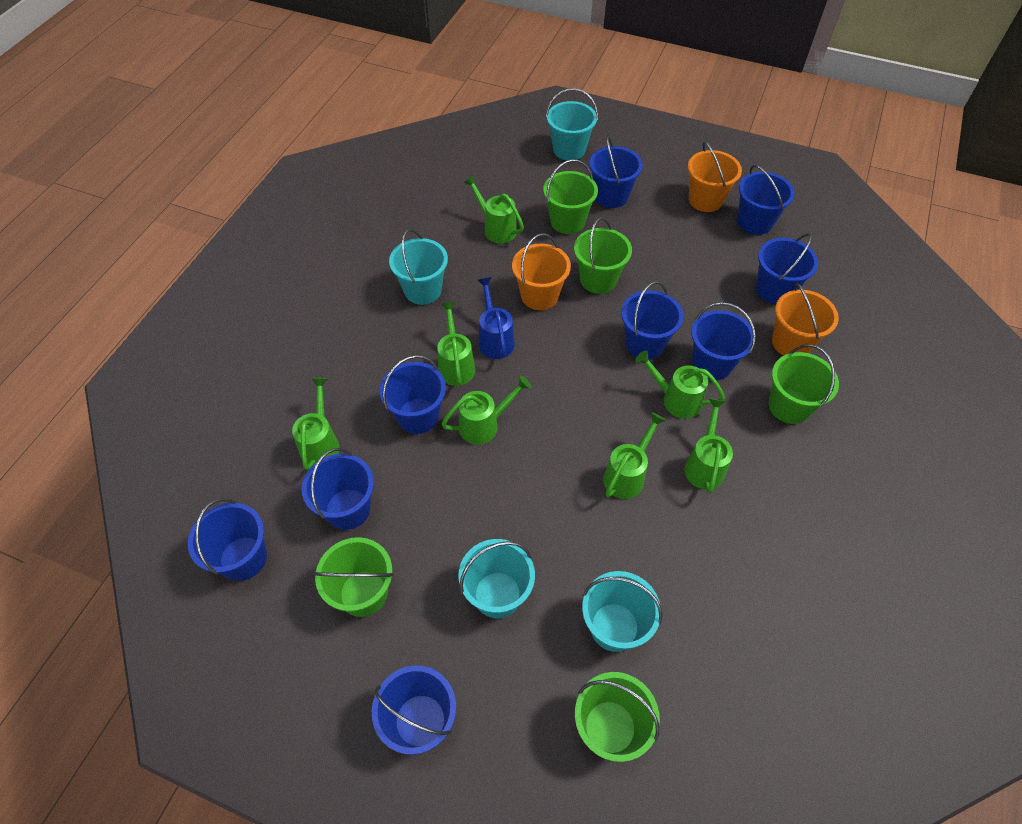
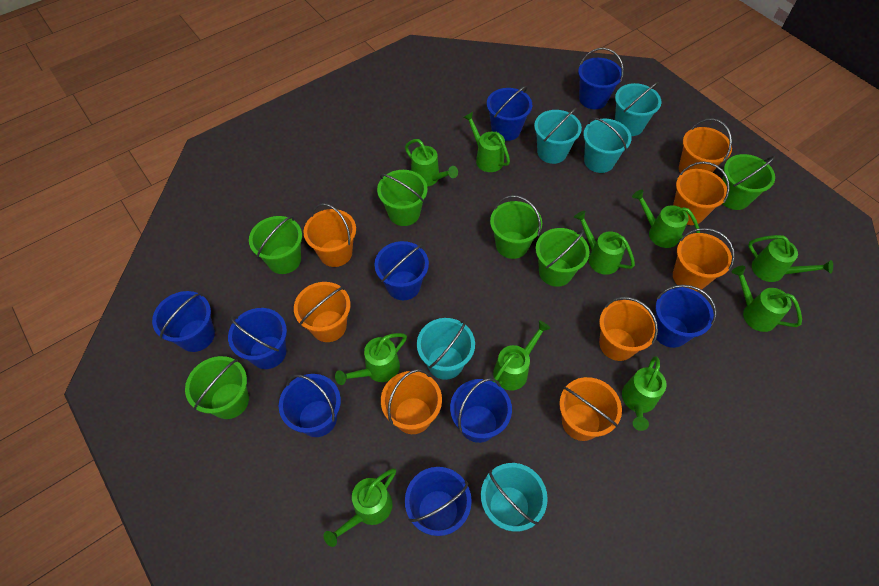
blue watering can: [478,277,515,359] = 1 -> none = 0
green bucket: [313,537,394,617] [543,159,598,234] [574,218,632,294] [575,672,660,762] [769,344,839,424] = 5 -> [185,356,249,419] [249,216,302,274] [377,170,428,226] [490,195,542,259] [536,228,590,287] [722,154,775,210] = 6
green watering can: [292,378,340,470] [437,302,475,386] [441,376,531,445] [463,175,524,243] [603,412,666,499] [635,350,725,418] [684,398,733,493] = 7 -> [323,468,396,547] [335,333,407,385] [405,139,458,187] [463,112,510,172] [492,320,551,391] [574,211,635,275] [622,356,667,431] [632,189,700,248] [732,266,802,332] [748,235,833,282] = 10
orange bucket: [512,233,571,310] [688,141,742,212] [772,283,839,356] = 3 -> [294,282,351,342] [303,203,356,267] [381,369,442,434] [559,377,622,441] [599,297,658,361] [673,162,730,225] [673,228,735,291] [679,118,732,173] = 8
turquoise bucket: [389,229,448,305] [458,539,535,618] [546,88,598,160] [582,571,663,652] = 4 -> [417,318,475,380] [481,463,548,532] [534,108,582,164] [583,117,632,173] [615,82,661,136] = 5

